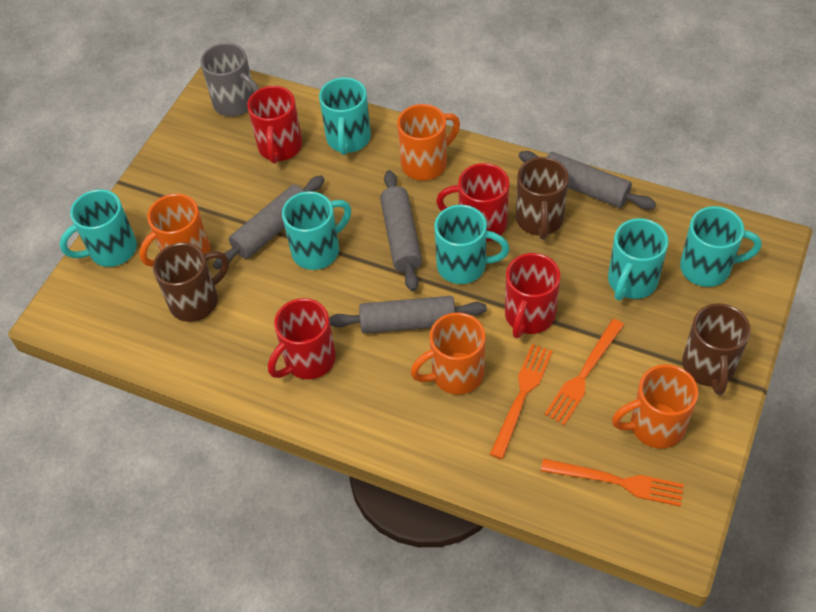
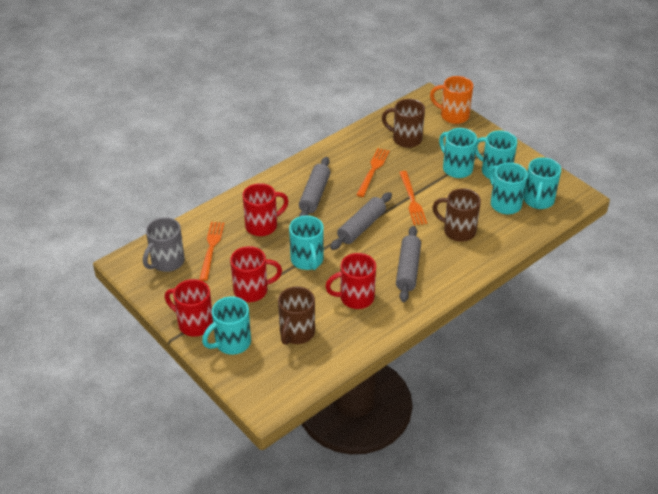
grey rolling pin: [213,175,325,270] [329,296,487,334] [380,170,422,291] [518,151,656,210] = 4 -> [299,157,331,217] [330,192,392,250] [396,226,421,302] = 3
orange mug: [139,194,211,267] [397,104,460,181] [410,312,486,395] [612,364,698,449] = 4 -> [430,76,473,124] = 1

